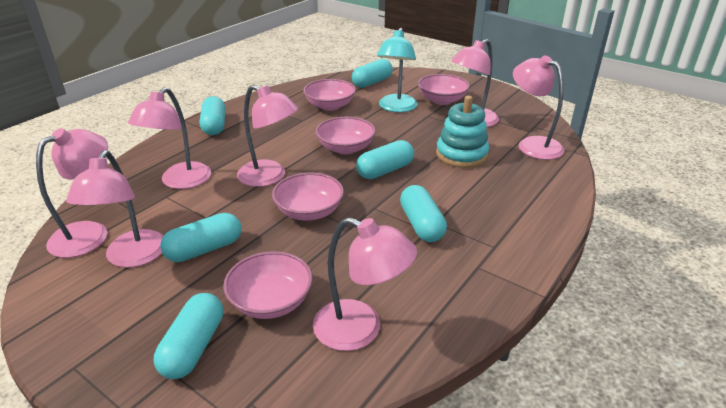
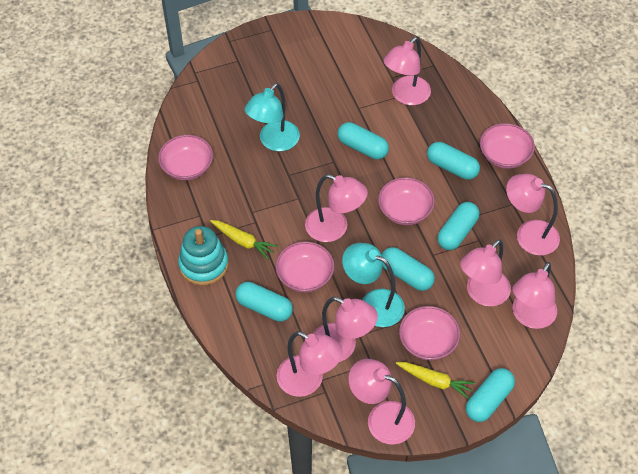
pink lamp: [36,128,108,258] [66,150,164,268] [128,87,211,189] [237,85,298,187] [313,217,417,351] [451,39,499,127] [513,55,564,160] = 7 -> [277,331,343,397] [305,174,368,242] [313,297,378,362] [348,359,415,445] [384,37,431,105] [460,239,511,307] [506,174,560,255] [512,262,557,329] = 8
turquoise lamp: [377,28,417,112] = 1 -> [245,83,300,151] [342,243,405,327] = 2
yellow carrot: none = 0 -> [210,220,278,259] [396,362,475,399] = 2

